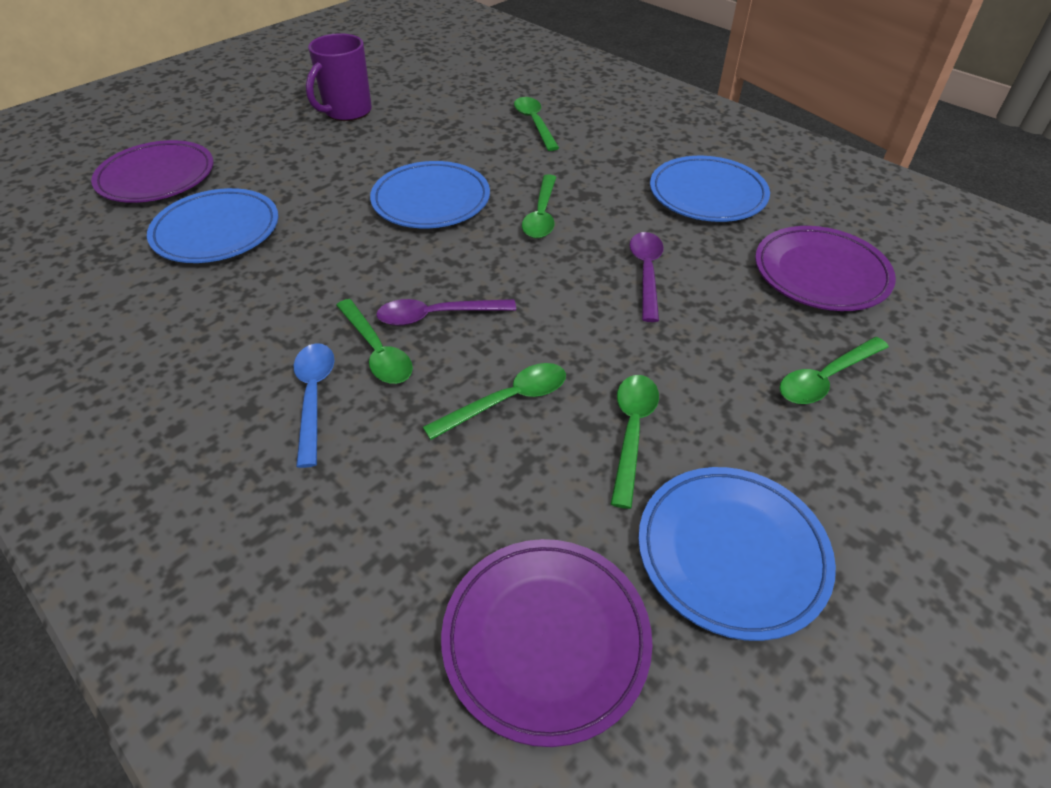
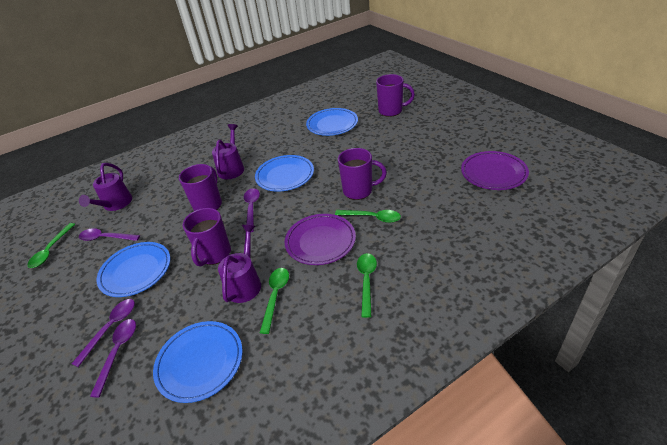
blue spoon: [294,343,334,468] = 1 -> none = 0
green spoon: [336,299,413,384] [423,363,566,440] [514,97,559,151] [522,174,556,239] [611,375,659,509] [779,337,889,404] = 6 -> [28,223,75,268] [260,268,289,334] [335,210,401,223] [357,253,377,318] = 4
purple mug: [306,33,372,121] = 1 -> [179,164,222,211] [183,208,231,267] [338,148,387,200] [376,74,415,117] = 4
purple plate: [91,140,213,203] [441,539,652,747] [755,226,896,311] = 3 -> [285,214,356,265] [461,151,529,190] = 2
purple spoon: [376,299,516,326] [629,232,664,322] = 2 -> [72,299,135,367] [79,228,140,241] [90,319,136,397] [244,188,260,232] = 4
purple watering can: none = 0 -> [79,163,132,211] [212,124,244,179] [218,225,261,303] = 3

